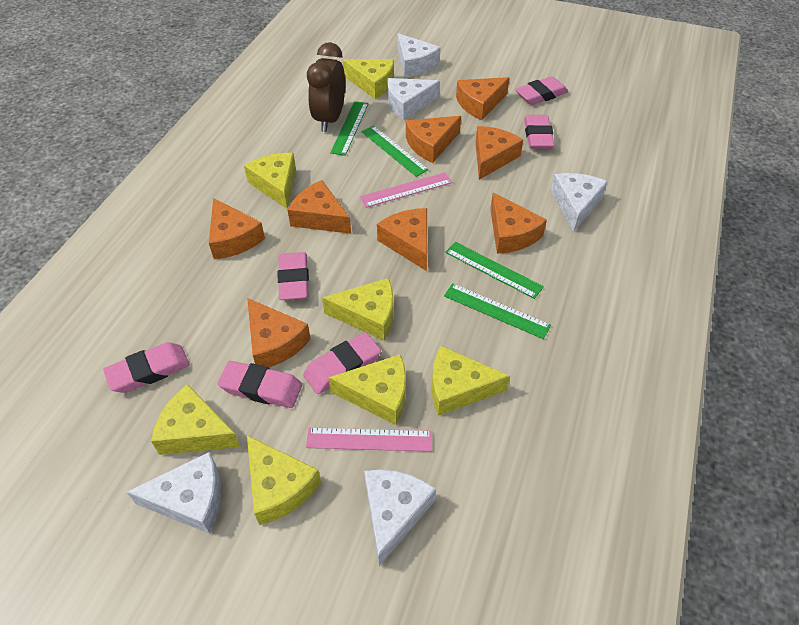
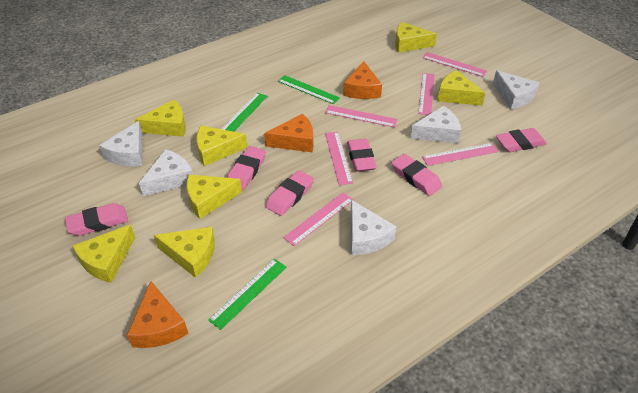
brown clock: [307,42,345,132] = 1 -> none = 0
green ruler: [330,101,369,156] [362,126,429,177] [444,283,551,339] [445,242,544,299] = 4 -> [208,259,287,330] [222,93,268,132] [278,75,340,104] = 3
orange cheese: [209,198,265,259] [247,298,311,368] [288,180,351,234] [377,208,427,271] [406,116,461,163] [456,77,510,120] [475,126,523,180] [490,193,547,254] = 8 -> [127,281,188,348] [264,113,313,152] [343,61,382,99] = 3
pink ruler: [306,428,432,452] [360,172,452,208] = 2 -> [283,192,354,246] [325,105,397,127] [325,132,353,185] [418,73,435,115] [422,52,487,77] [422,143,498,166] = 6

